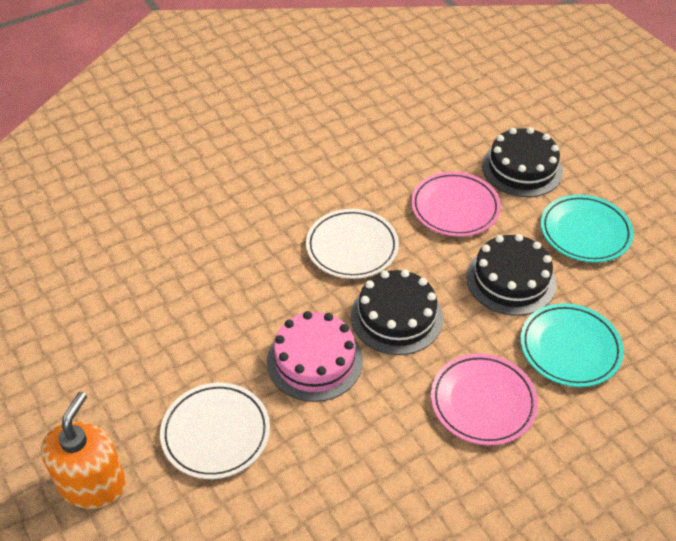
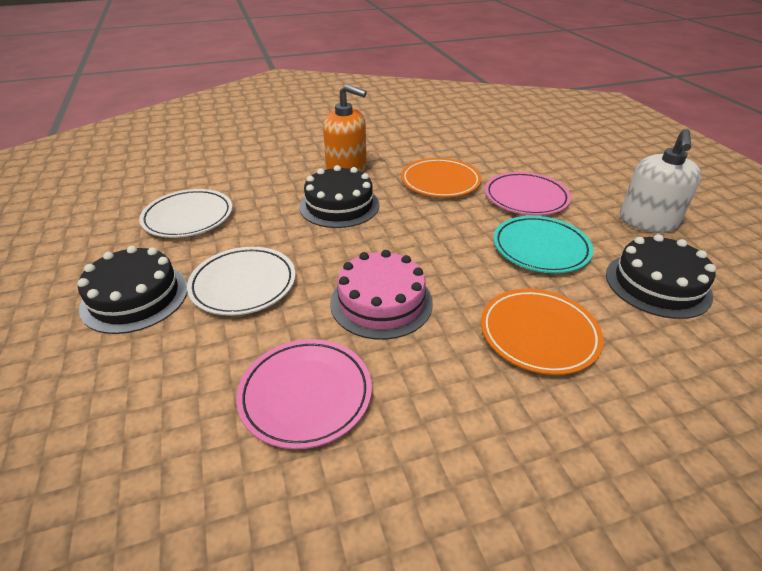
orange plate: none = 0 -> [401,158,481,197] [481,289,603,375] = 2
turquoise plate: [520,303,624,387] [541,195,634,263] = 2 -> [493,216,593,273] = 1
white soap dispenser: none = 0 -> [620,129,701,233] = 1

